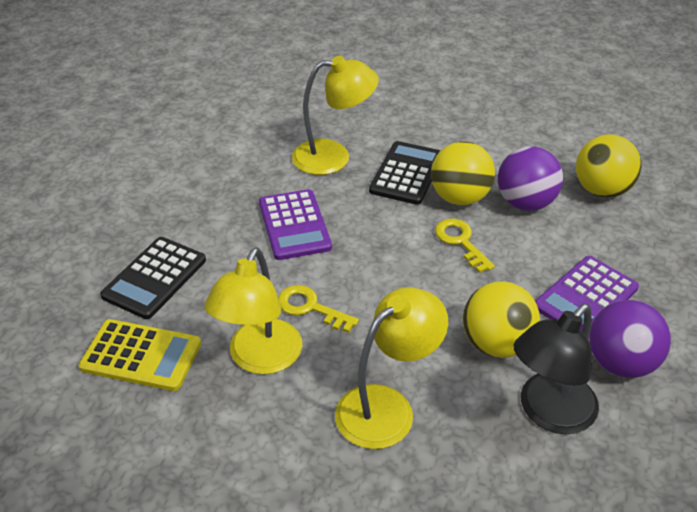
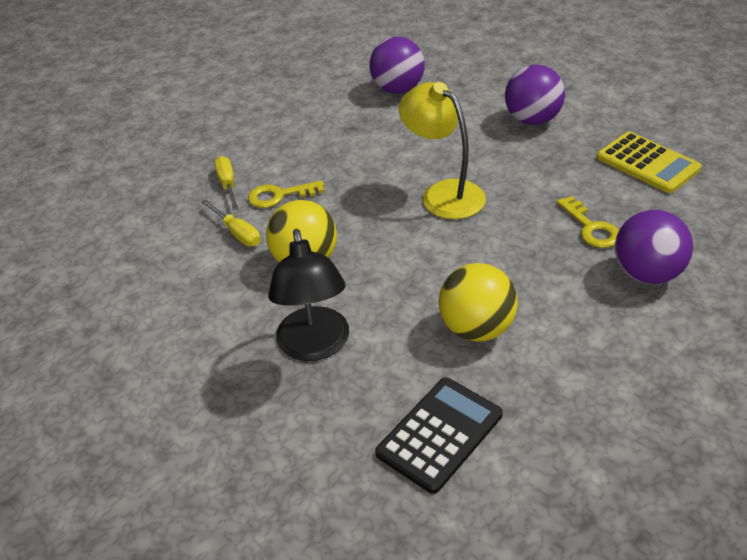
black calculator: [100,237,206,319] [369,141,441,205] = 2 -> [375,377,503,494] = 1
purple ball: [498,146,563,211] [589,300,671,378] = 2 -> [370,37,425,94] [505,65,565,125] [615,210,693,284] = 3
purple calculator: [259,189,332,260] [535,256,639,332] = 2 -> none = 0
yellow ball: [431,141,495,205] [463,281,540,358] [576,134,642,198] = 3 -> [266,200,337,262] [439,263,518,342] = 2
yellow lamp: [204,247,302,375] [292,56,379,175] [335,287,448,449] = 3 -> [399,82,486,219] = 1
yellow screwdriver: none = 0 -> [202,200,261,246] [214,156,239,210] = 2

